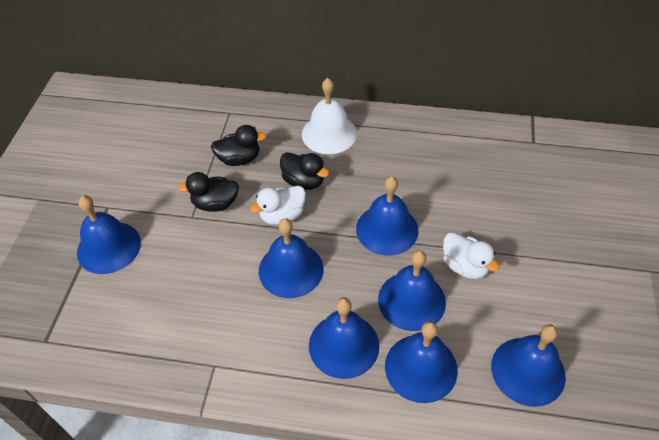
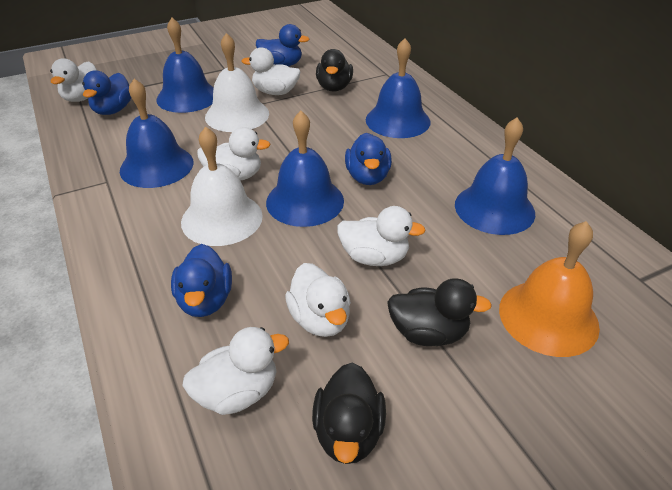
blue bell: [77,195,141,274] [259,218,323,298] [309,298,379,379] [356,176,418,256] [378,250,446,331] [385,321,458,403] [491,324,566,407] = 7 -> [120,79,194,188] [156,18,214,113] [266,111,344,227] [366,38,431,138] [455,118,535,235] = 5
blue duck: none = 0 -> [82,70,131,115] [171,244,232,317] [256,24,310,66] [345,133,392,185] = 4
orange bell: none = 0 -> [499,221,600,357] = 1
white bell: [302,78,357,154] = 1 -> [181,127,263,246] [205,33,269,132] = 2
white duck: [250,185,306,225] [443,232,500,279] = 2 -> [50,58,97,102] [182,327,289,415] [197,127,271,181] [241,47,300,95] [285,263,351,337] [337,206,426,266] = 6

